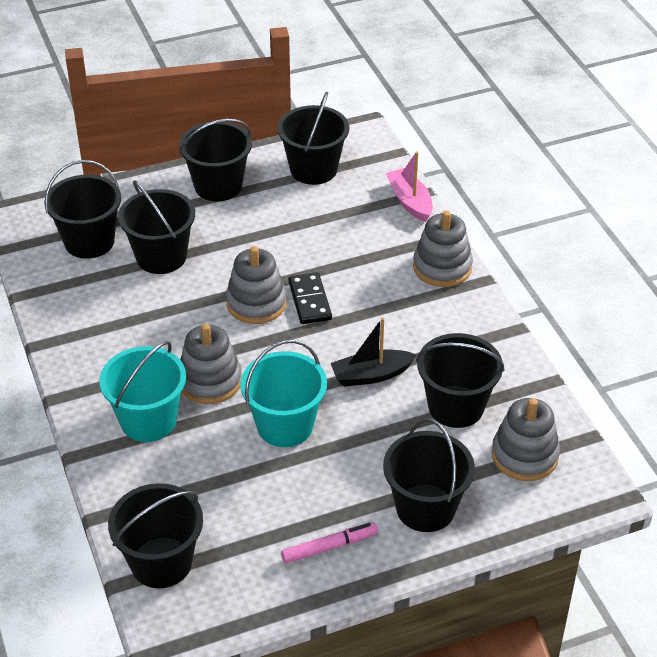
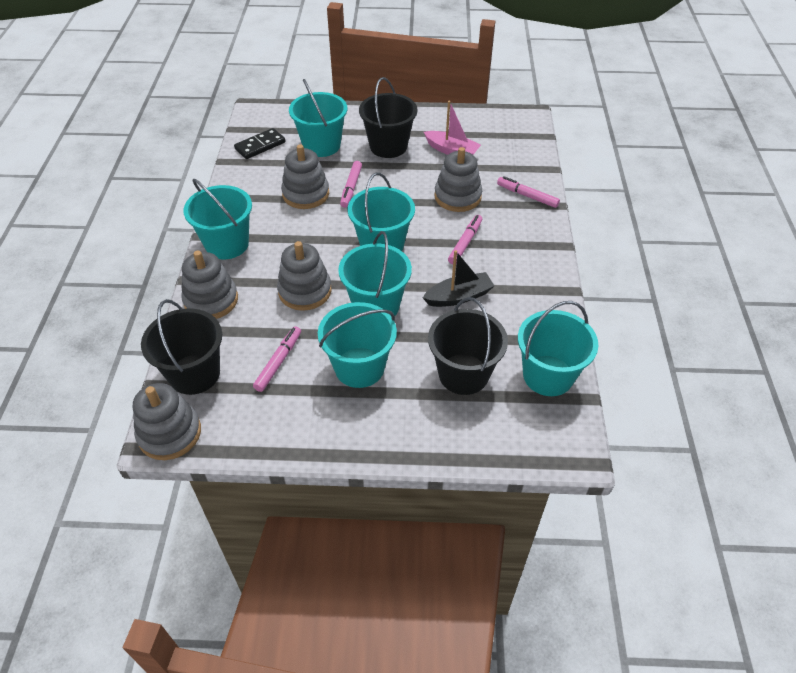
black bucket: [44,160,121,259] [108,483,203,588] [118,180,195,274] [179,119,252,202] [277,92,349,185] [383,418,475,532] [416,333,505,428] = 7 -> [141,299,222,395] [359,77,418,158] [428,297,508,395] = 3
grey stacking toy: [180,324,242,404] [226,246,287,324] [413,210,473,287] [491,398,560,481] = 4 -> [133,383,201,460] [181,251,238,319] [277,241,332,311] [281,144,329,209] [434,147,482,212] = 5
pink marker: [281,523,378,564] = 1 -> [253,326,301,392] [340,161,362,208] [448,215,482,264] [497,176,560,208] = 4
turquoise bucket: [99,341,186,442] [240,340,327,447] = 2 -> [183,179,252,259] [289,79,347,157] [318,302,397,388] [338,231,412,317] [348,172,415,251] [518,301,599,396] = 6

